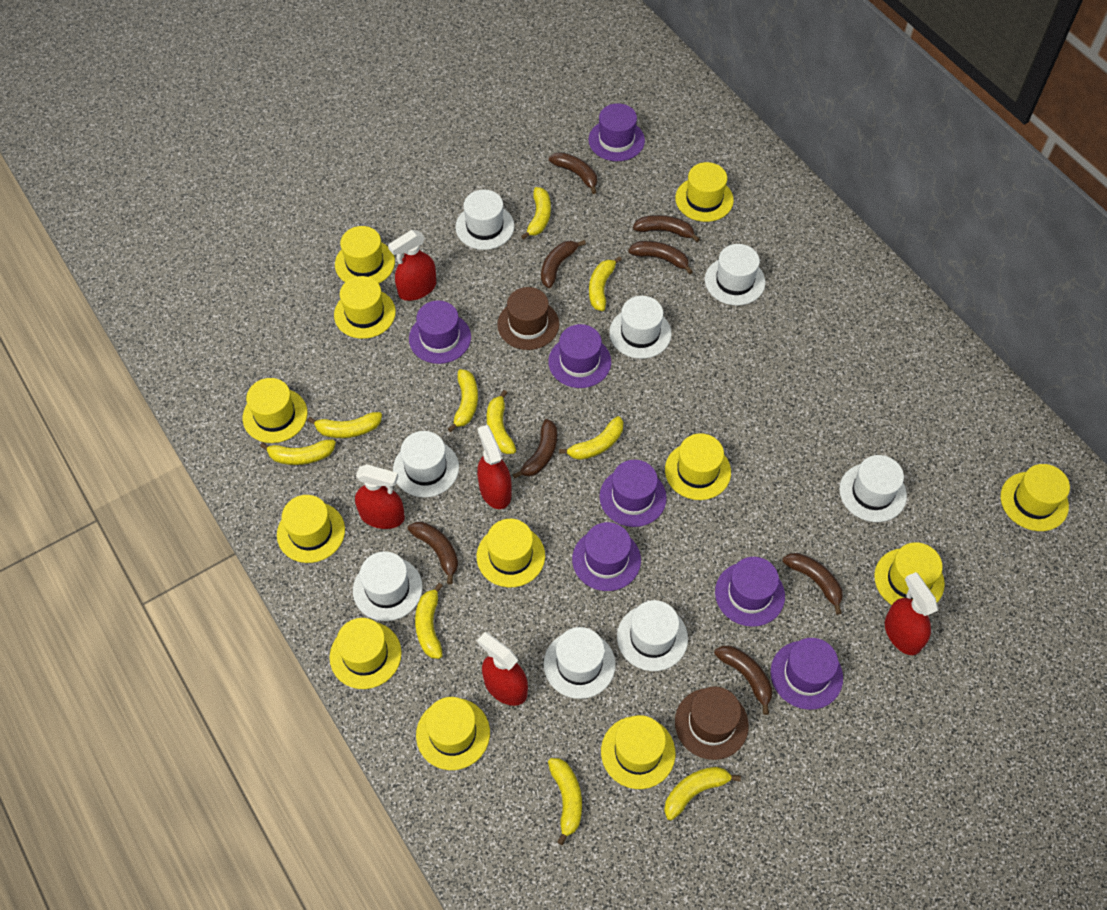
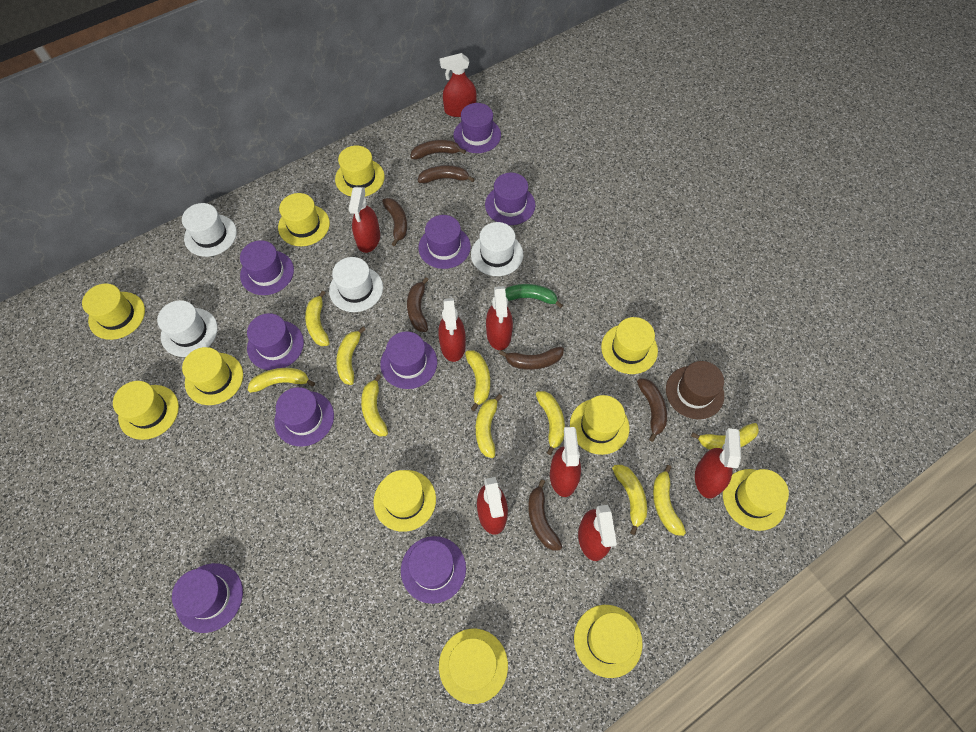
brown banana: [408,522,458,584] [512,419,557,479] [541,240,586,288] [549,152,597,194] [628,241,693,274] [633,215,700,242] [714,646,772,715] [782,553,843,615] = 8 -> [382,198,407,246] [407,277,429,332] [411,140,466,159] [418,165,475,183] [499,347,564,370] [528,479,562,551] [637,379,667,442] = 7
brown hat: [497,287,559,350] [675,686,749,760] = 2 -> [666,361,724,419] = 1
green banana: none = 0 -> [505,284,563,308] = 1
purple hat: [409,300,471,364] [548,324,611,388] [572,522,641,591] [588,103,645,161] [600,460,667,527] [715,557,785,627] [771,638,843,710] = 7 -> [172,563,243,633] [240,240,294,295] [247,313,304,370] [274,387,334,447] [380,331,437,389] [401,536,466,604] [418,215,471,269] [454,103,501,153] [485,173,535,225] = 9
red spray bottle: [355,464,405,529] [388,230,436,301] [477,425,512,509] [477,632,528,706] [885,572,938,655] = 5 -> [349,187,380,253] [438,298,466,362] [439,53,476,117] [477,477,508,535] [486,286,513,350] [550,427,581,497] [578,505,617,561] [695,428,741,498] = 8
white hat: [353,551,423,621] [393,431,459,498] [455,189,514,250] [544,627,616,699] [609,296,672,359] [617,600,688,671] [705,244,765,306] [839,455,907,522] = 8 -> [157,300,218,357] [182,203,237,257] [329,257,383,312] [471,222,523,276] = 4
yellow hat: [243,378,307,443] [277,495,345,563] [330,618,402,689] [334,276,396,339] [335,226,395,284] [416,697,490,770] [477,519,545,588] [601,715,675,789] [665,433,731,500] [675,162,734,222] [874,542,945,605] [1001,464,1070,531] = 12 -> [82,284,145,340] [113,381,179,440] [182,347,243,405] [278,193,330,246] [335,146,385,196] [373,470,436,532] [439,629,508,704] [570,395,629,455] [574,605,643,678] [601,317,658,374] [723,469,789,531] = 11

